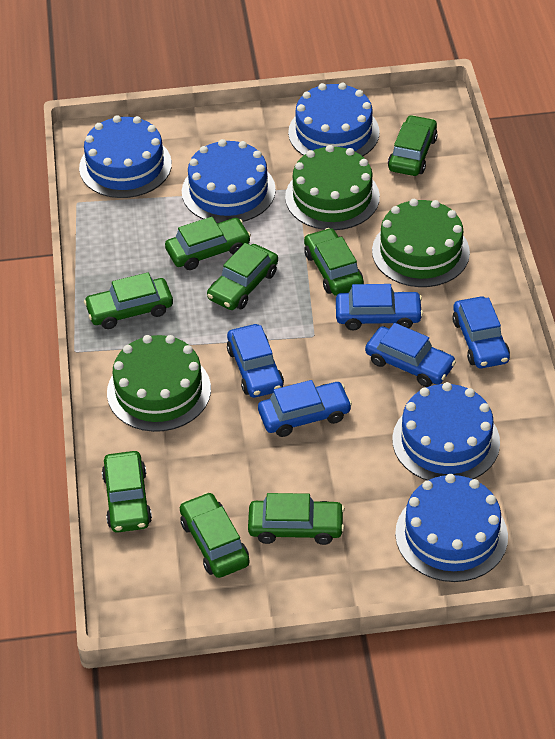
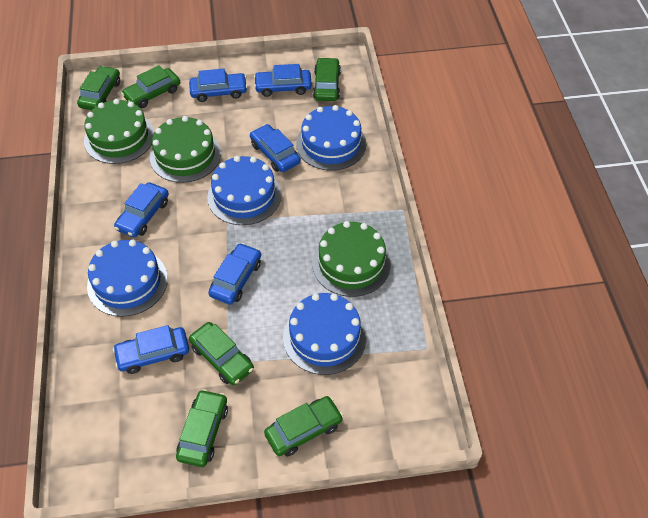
blue cake: [79,115,172,198] [182,139,276,223] [288,83,379,156] [392,382,500,480] [395,474,508,582] = 5 -> [87,240,168,317] [207,156,281,225] [283,293,367,375] [296,105,366,171] = 4
blue car: [227,324,284,398] [258,380,352,437] [336,284,423,330] [365,323,456,387] [452,297,510,368] = 5 -> [113,325,189,374] [114,183,169,238] [189,68,248,102] [208,243,261,305] [250,124,301,172] [254,64,312,97] = 6
green car: [84,272,173,329] [102,451,152,533] [165,217,251,270] [180,492,250,578] [207,243,278,310] [248,493,345,545] [304,228,364,296] [388,115,438,176] = 8 -> [77,66,120,110] [121,65,180,108] [176,389,228,467] [189,322,254,386] [264,396,343,457] [313,57,341,101] = 6

